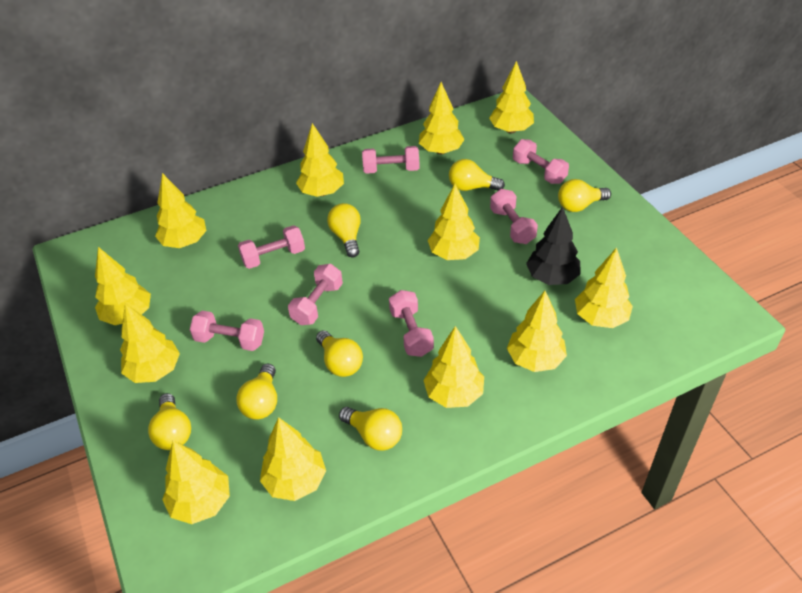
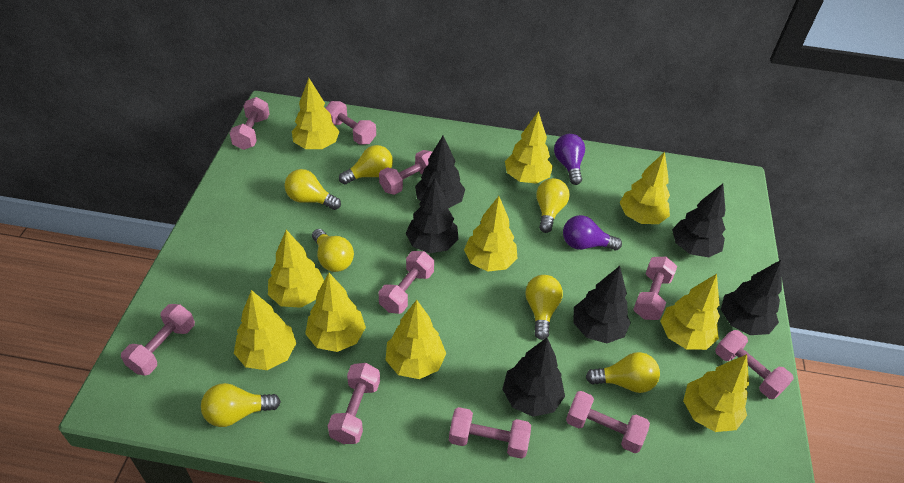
black tree: [526,207,580,285] = 1 -> [405,178,459,253] [415,136,465,208] [502,338,565,417] [573,266,631,343] [672,184,726,257] [721,260,782,335] = 6
pink dumbbell: [190,311,264,351] [238,225,305,269] [288,264,343,325] [362,146,420,174] [389,290,434,357] [490,189,538,244] [513,139,569,184] = 7 -> [121,304,195,376] [230,97,270,150] [326,101,376,145] [328,363,380,444] [379,150,432,195] [379,251,434,314] [449,407,531,459] [566,391,650,453] [633,257,677,320] [715,330,794,399] = 10
purple light bulb: none = 0 -> [554,134,585,185] [563,215,622,250] = 2
yellow tree: [95,247,151,325] [120,303,180,383] [155,173,206,248] [162,440,230,524] [260,417,326,501] [296,123,344,197] [419,82,465,154] [423,326,484,408] [428,184,480,260] [489,61,534,133] [507,291,567,372] [575,247,633,328] = 12 -> [234,290,296,370] [268,230,324,308] [292,78,340,149] [305,273,366,352] [386,300,446,379] [464,196,518,272] [505,111,553,184] [619,152,670,224] [660,274,720,350] [683,354,749,432] = 10

